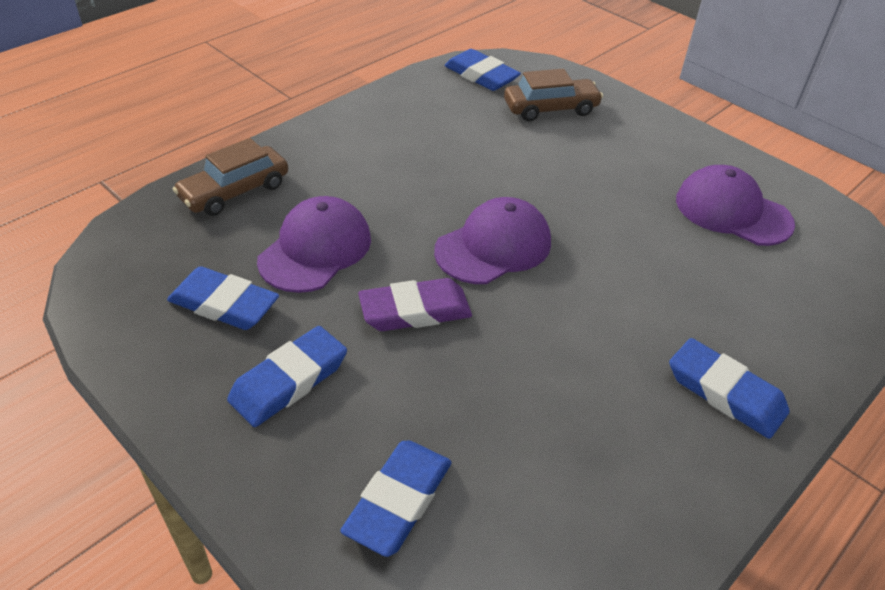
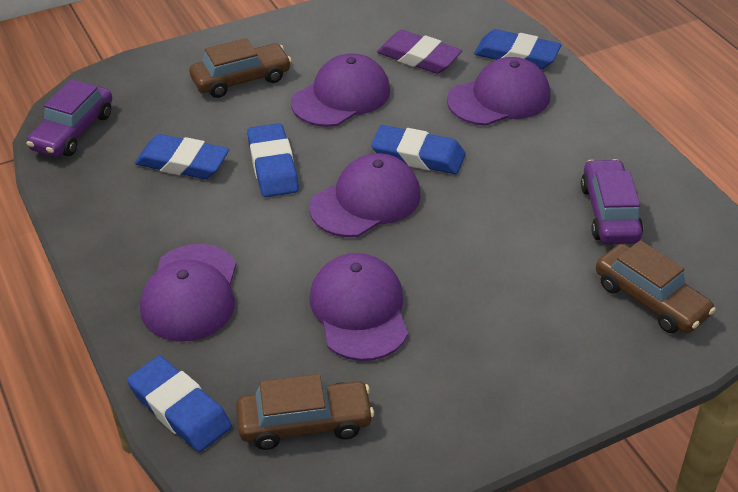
brown car: [173,138,288,216] [504,69,603,121] = 2 -> [189,38,292,98] [236,374,374,450] [596,240,716,333] = 3
purple cap: [257,196,371,293] [434,197,551,284] [676,165,795,246] = 3 -> [140,244,236,342] [291,53,390,127] [309,153,421,237] [310,253,408,361] [447,57,550,126] = 5
purple car: none = 0 -> [26,79,112,157] [581,159,643,244] = 2

